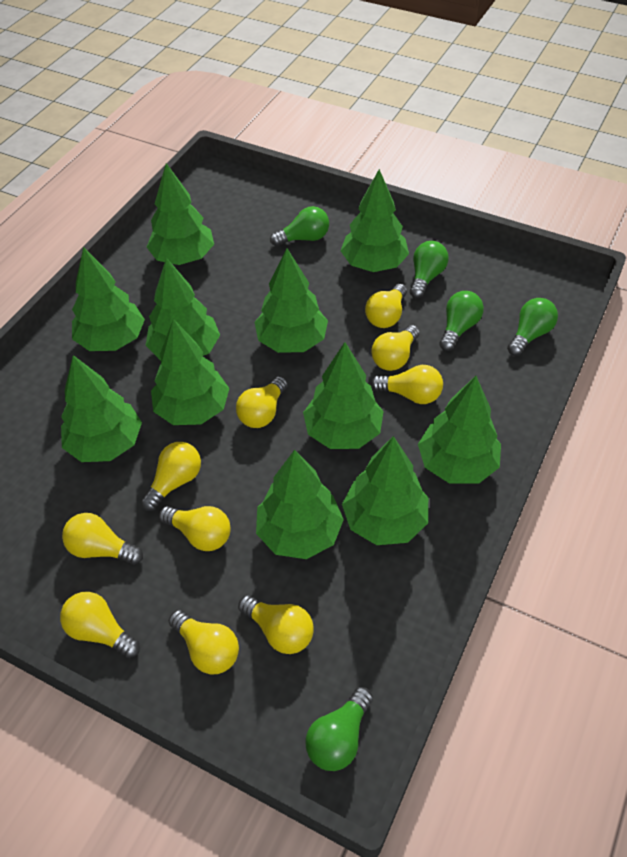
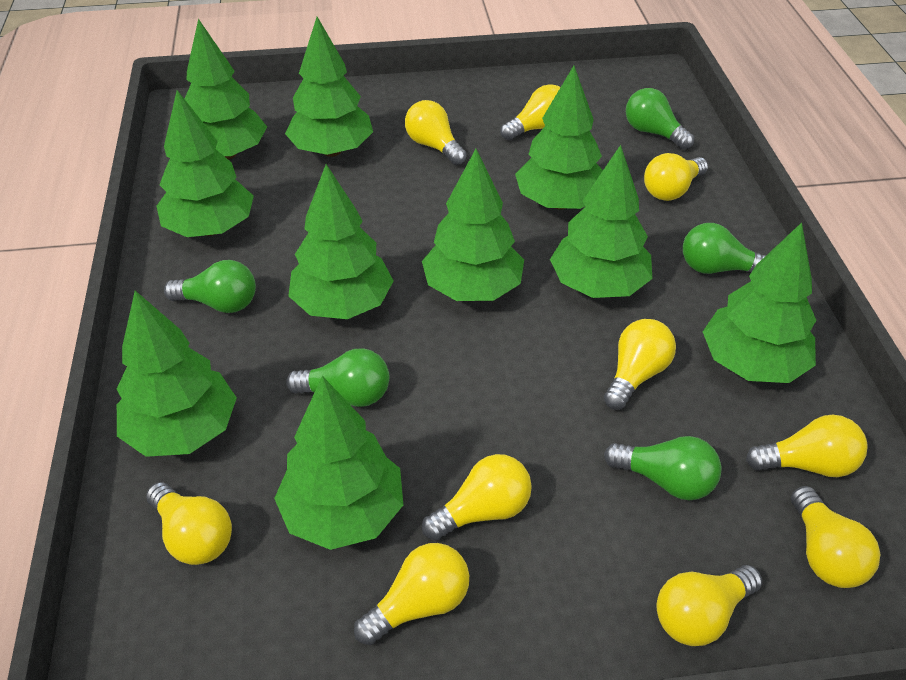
green tree: [61,355,142,462] [72,247,145,351] [145,258,220,360] [147,163,214,265] [151,319,229,425] [255,248,328,353] [256,450,344,559] [303,342,384,449] [341,169,409,272] [342,436,428,545] [418,376,501,483] = 11 -> [117,291,237,457] [156,90,254,237] [184,19,267,159] [274,376,403,550] [285,17,373,157] [288,164,393,319] [422,149,524,301] [515,66,603,210] [550,145,653,298] [703,223,816,383] = 10

